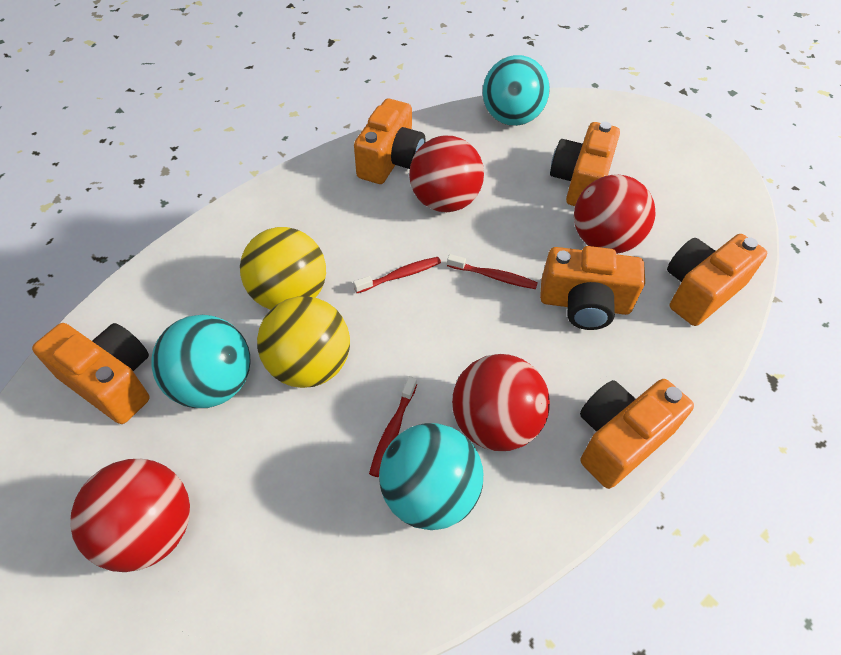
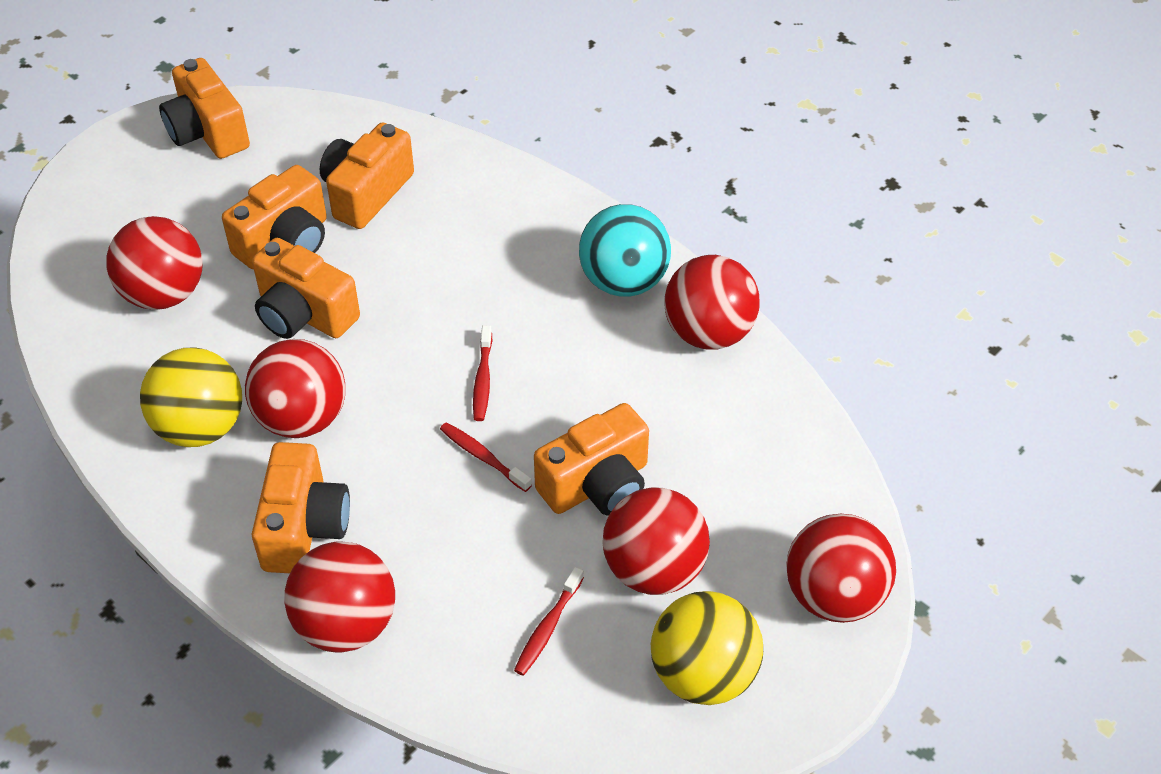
red ball: [70,459,190,572] [409,136,484,212] [452,354,550,451] [574,174,656,254] = 4 -> [106,216,203,310] [245,339,345,438] [284,541,395,652] [602,487,710,595] [664,255,760,350] [786,514,896,623] = 6
turquoise ball: [151,315,251,408] [379,423,483,530] [483,55,550,126] = 3 -> [579,204,671,297] = 1

